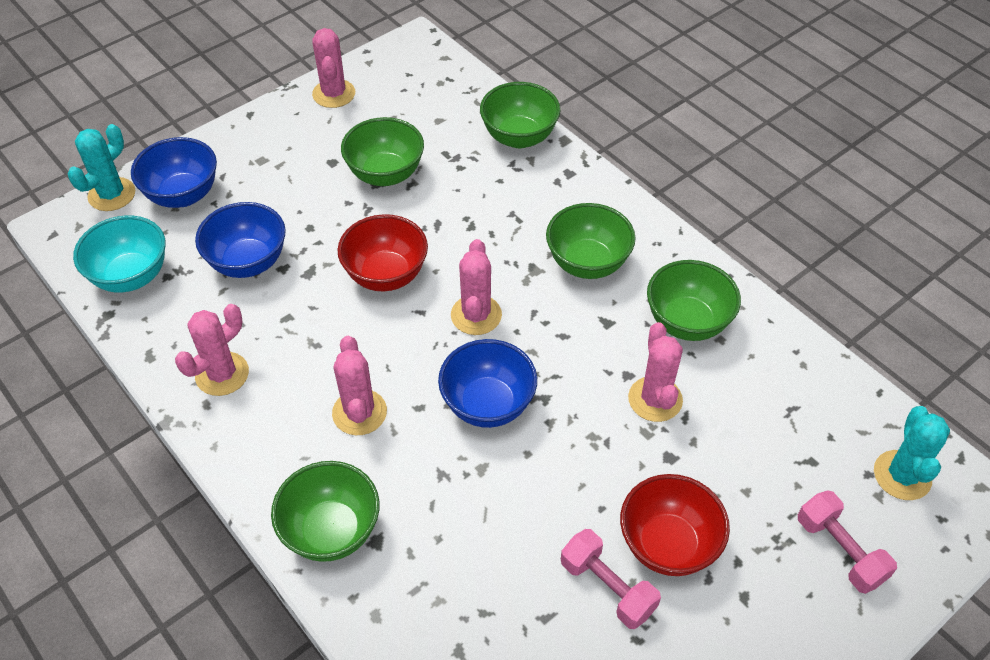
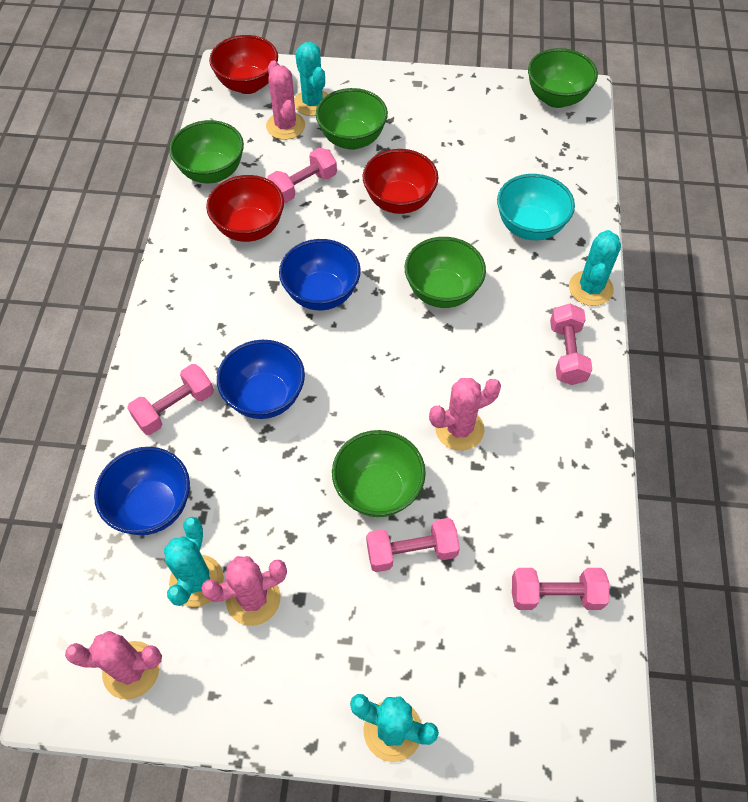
pink cactus: [175,304,249,396] [312,28,355,108] [332,336,387,435] [451,239,502,335] [628,322,683,422] = 5 -> [65,631,162,700] [201,556,287,626] [266,60,305,140] [429,378,501,451] = 4
pink dumbbell: [561,529,661,629] [798,490,897,594] = 2 -> [127,364,214,435] [267,148,337,203] [366,518,460,572] [512,568,610,610] [550,304,592,385] = 5
red bowl: [337,214,428,291] [620,474,730,576] = 2 -> [206,175,284,242] [209,35,278,94] [363,149,438,214] = 3
turquoise cactus: [68,124,135,211] [874,406,950,500] = 2 -> [164,517,224,607] [294,42,328,116] [350,694,439,762] [569,230,621,306] = 4

